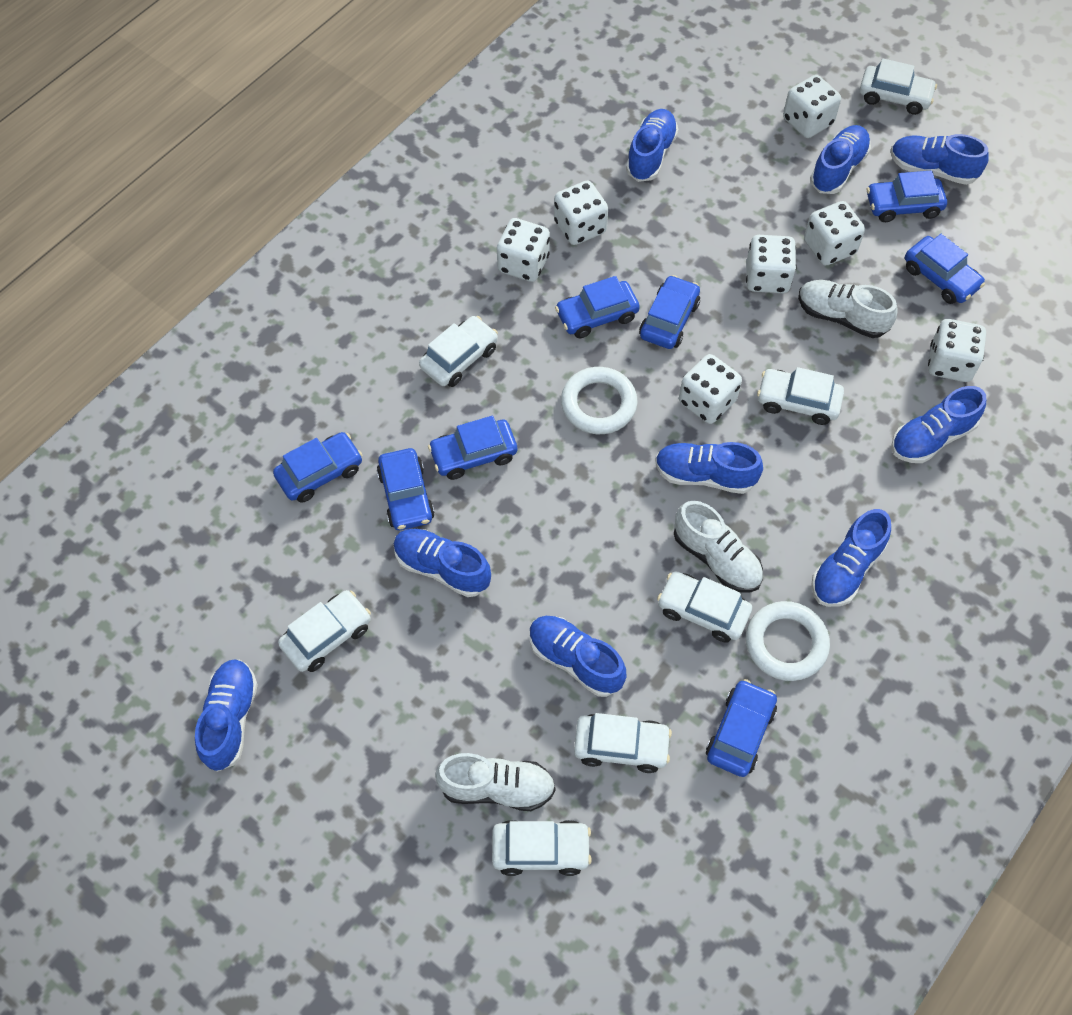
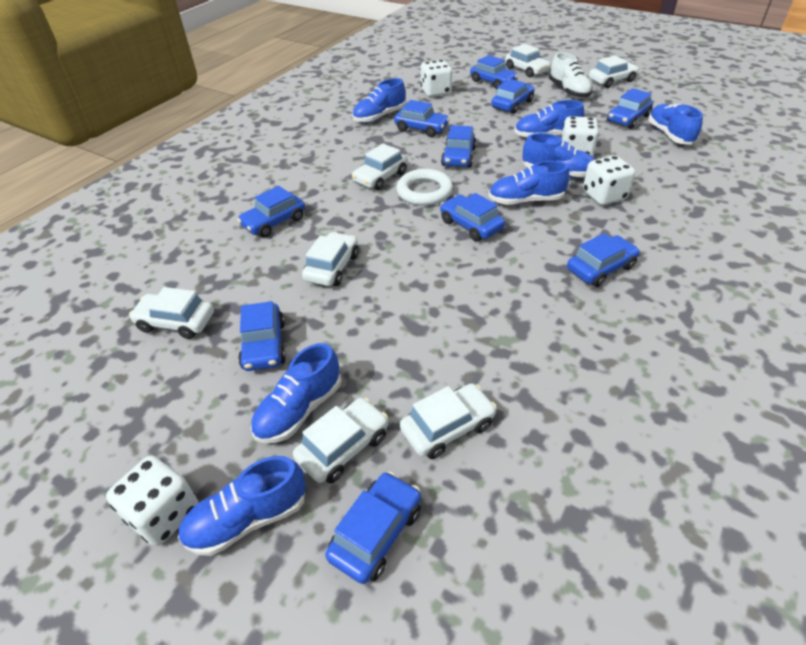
blue car: [273,432,362,503] [377,448,435,530] [428,416,517,480] [555,276,640,338] [639,275,700,349] [706,679,777,777] [867,170,947,222] [905,234,985,304] = 8 -> [237,186,305,237] [238,301,286,371] [325,472,421,584] [394,100,450,137] [440,193,505,242] [441,125,476,168] [470,55,518,89] [491,79,535,114] [567,233,640,287] [607,88,653,129] = 10
blue shoe: [195,659,258,772] [393,529,491,597] [530,616,626,697] [626,109,678,182] [655,442,763,494] [810,125,871,194] [811,509,891,607] [891,134,989,185] [891,386,986,463] = 9 -> [178,456,306,556] [251,343,341,443] [352,78,406,123] [489,161,570,205] [514,100,584,138] [523,133,595,178] [648,104,703,145] = 7
white dice: [497,218,550,282] [554,181,608,245] [679,354,742,424] [746,235,796,293] [783,75,841,138] [804,201,865,266] [928,319,986,382] = 7 -> [106,455,198,546] [421,60,452,97] [561,116,599,157] [583,155,635,205] = 4
white ring: [561,367,638,434] [746,601,830,681] = 2 -> [396,169,453,206] = 1
white shoe: [435,753,556,811] [674,501,763,593] [798,280,898,338] = 3 -> [549,53,593,98] = 1

